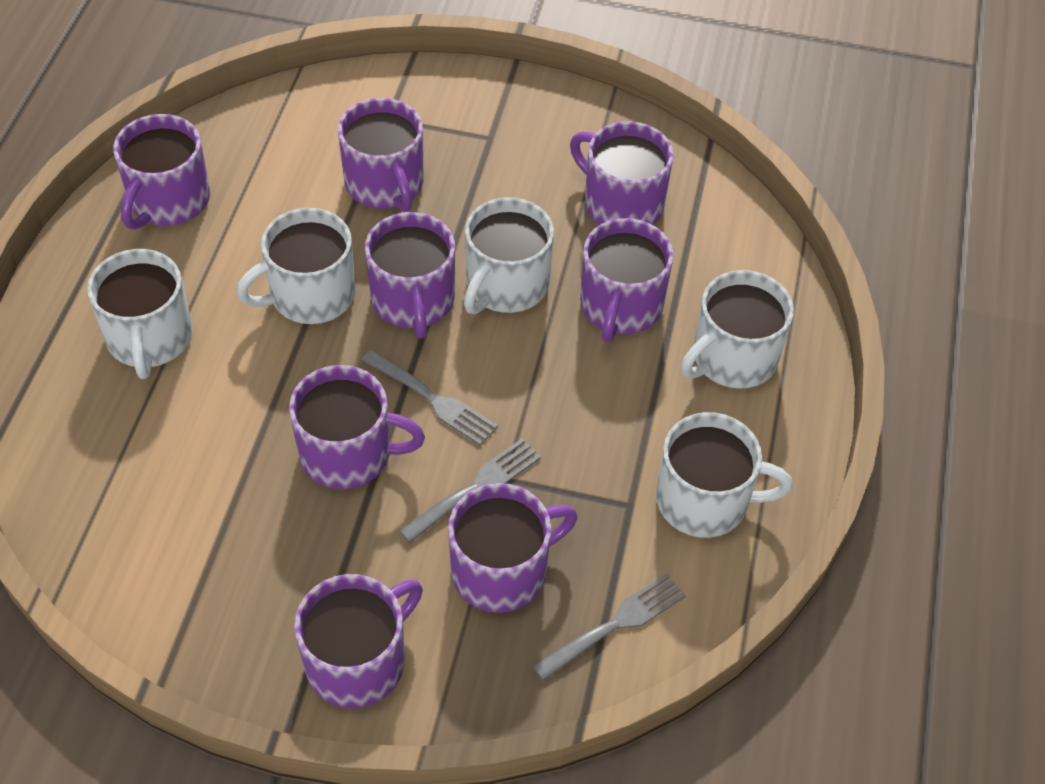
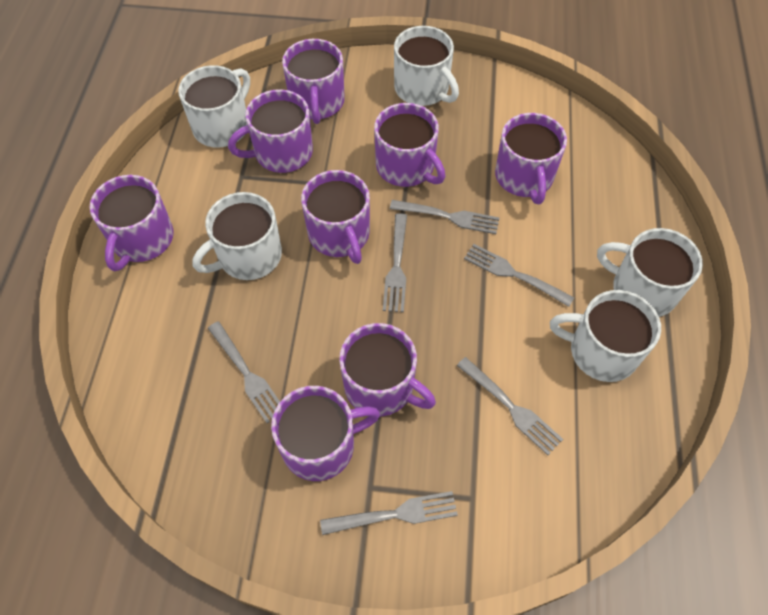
grey fork: [361,350,498,446] [399,438,541,543] [532,573,686,681] = 3 -> [208,321,280,423] [320,491,458,535] [383,213,407,312] [390,200,500,234] [457,357,563,455] [464,244,575,307] = 6

